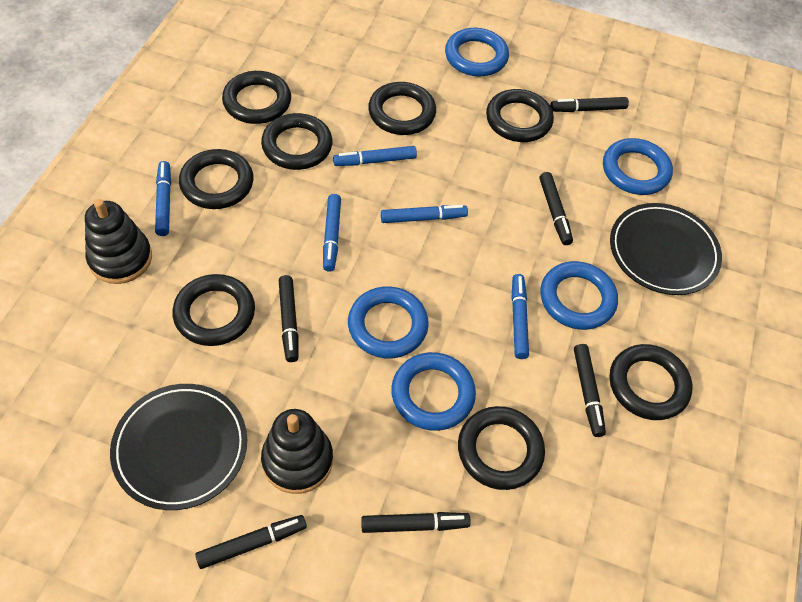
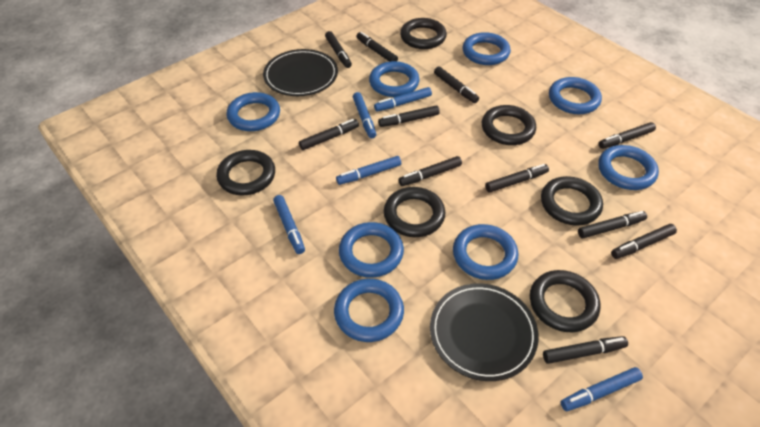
black marker: [196,515,307,569] [279,275,298,362] [361,512,471,533] [540,172,573,245] [550,97,629,112] [574,344,606,437] = 6 -> [299,119,359,150] [325,31,352,68] [356,32,398,62] [378,106,440,127] [398,156,462,186] [434,66,479,103] [485,164,549,193] [543,336,628,364] [578,211,647,239] [598,122,656,149] [611,224,677,259] = 11
black ring: [172,274,255,346] [179,149,254,209] [222,71,291,124] [261,113,333,170] [368,82,436,135] [458,406,545,490] [486,89,554,142] [610,344,692,420] = 8 -> [216,150,275,195] [384,187,445,237] [400,18,447,49] [482,105,536,145] [530,270,600,332] [541,176,603,226] = 6
black stacking toy: [85,199,152,284] [261,409,333,494] = 2 -> none = 0
blue ring: [348,286,429,358] [391,352,476,431] [445,28,509,77] [540,261,618,330] [603,138,673,195] = 5 -> [227,92,280,131] [334,279,404,342] [339,222,404,278] [369,61,420,97] [453,224,518,280] [463,32,511,65] [549,77,602,114] [598,145,659,190] = 8

